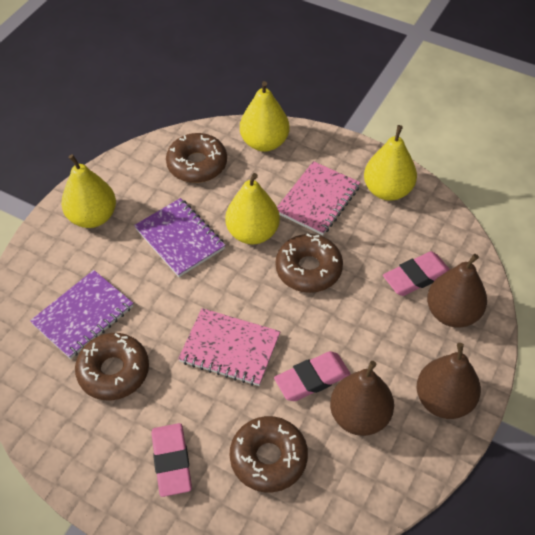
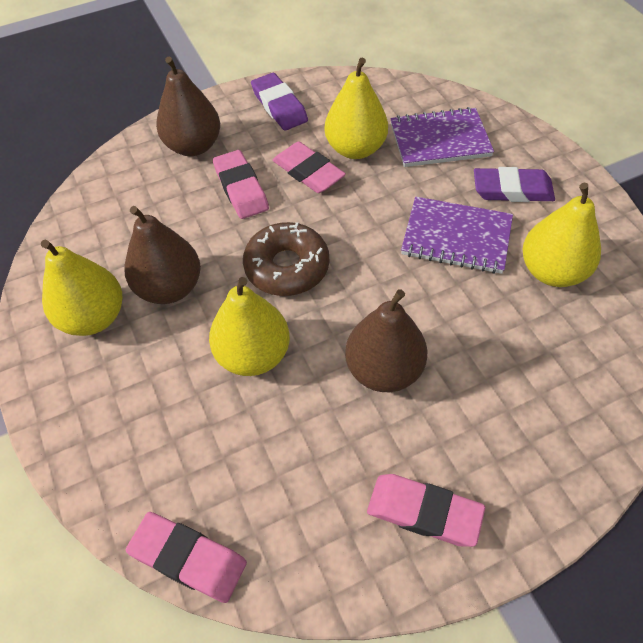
brown donut: [75,333,149,400] [166,133,227,183] [230,416,308,493] [276,234,343,293] = 4 -> [243,222,329,296] = 1
pink eraser: [151,423,192,497] [274,351,351,401] [383,251,450,296] = 3 -> [126,512,247,603] [213,150,269,219] [273,142,346,193] [367,474,485,547] = 4
pink notebook: [178,308,280,386] [277,161,360,235] = 2 -> none = 0
purple eraser: none = 0 -> [251,73,308,131] [474,167,555,202] = 2

